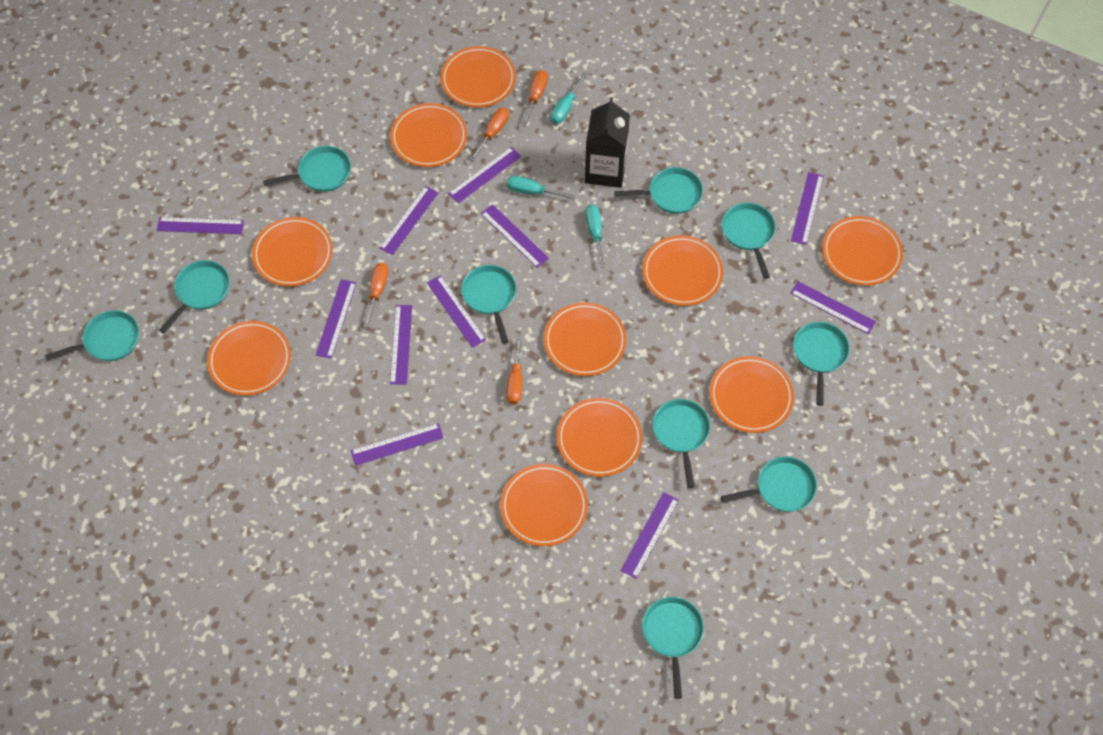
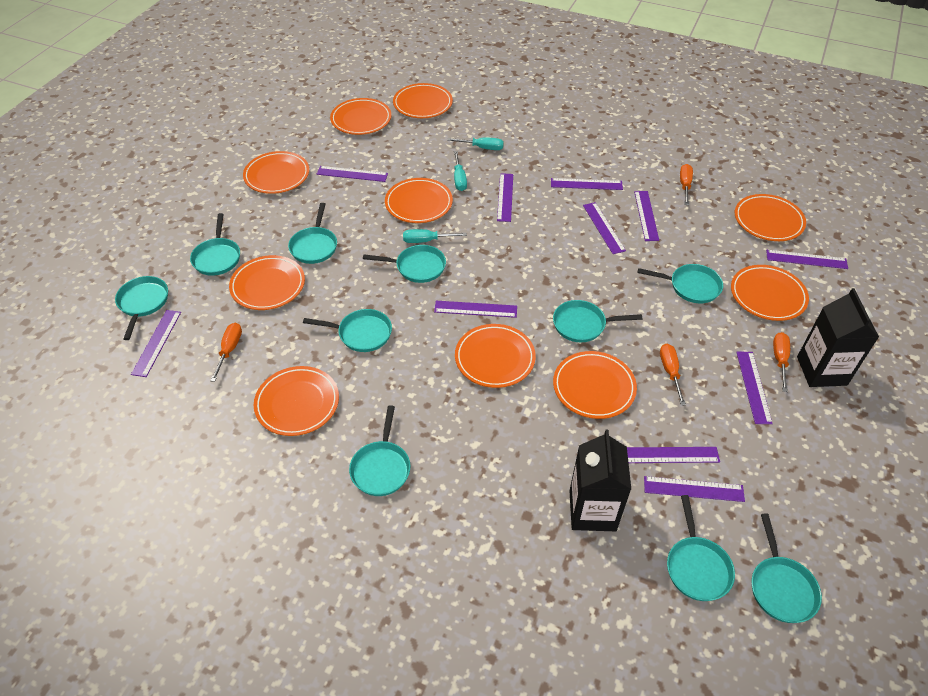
black carton: [585,97,630,188] = 1 -> [570,430,631,531] [797,288,879,387] = 2

